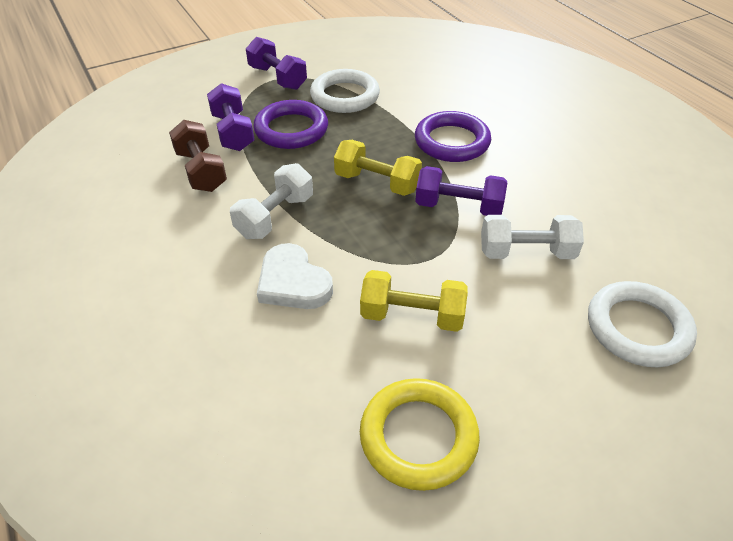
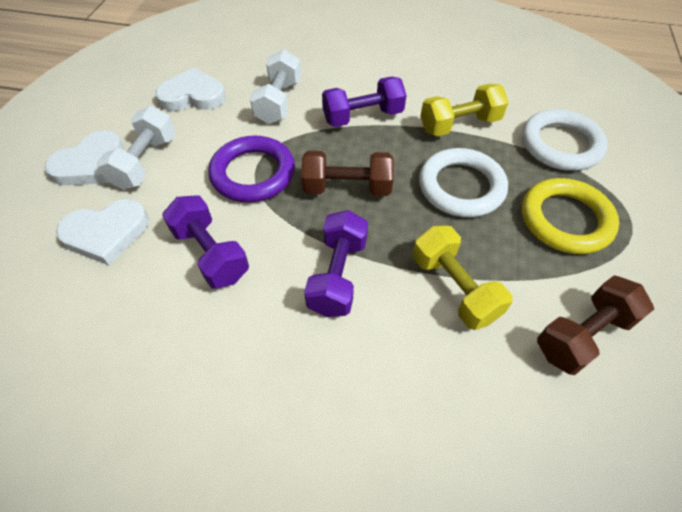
brown dumbbell: [169,120,227,192] = 1 -> [301,151,394,196] [537,275,654,375] = 2
purple ring: [253,100,328,149] [415,111,491,162] = 2 -> [208,136,295,202] = 1
white heart: [257,243,333,309] = 1 -> [45,130,124,185] [56,199,149,265] [155,67,226,111] = 3

